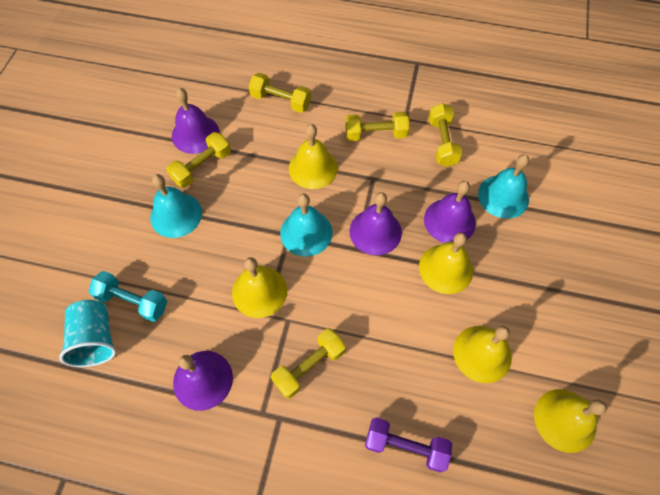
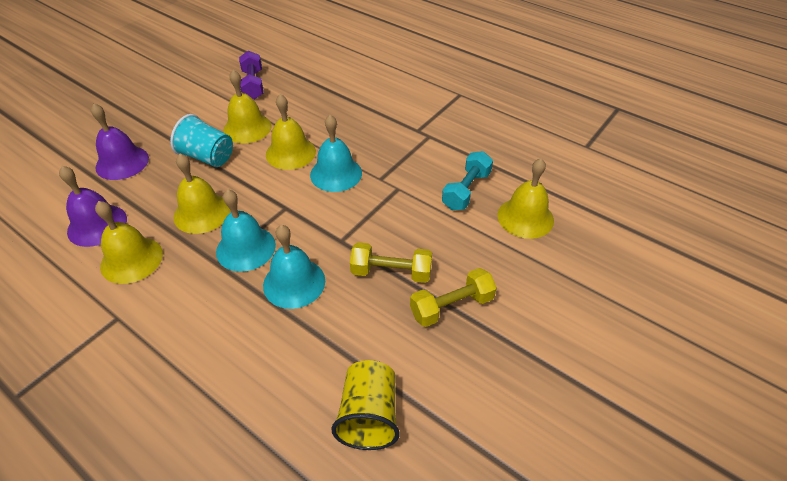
purple bell: [172,88,219,154] [173,351,233,411] [349,192,402,255] [424,181,476,243] = 4 -> [59,166,127,247] [91,103,149,180] = 2
yellow cup: none = 0 -> [331,360,400,450] = 1
yellow dumbbell: [166,132,231,188] [248,73,311,113] [271,328,346,399] [345,112,409,141] [429,103,463,167] = 5 -> [350,242,432,283] [410,268,497,327] = 2

